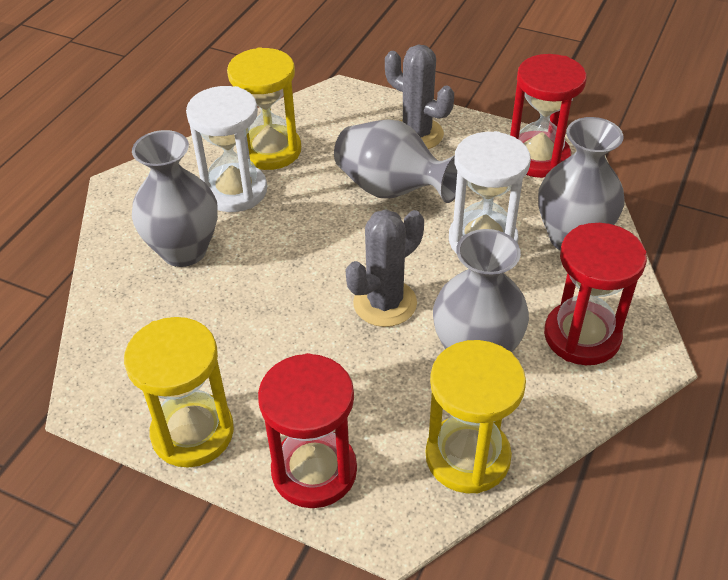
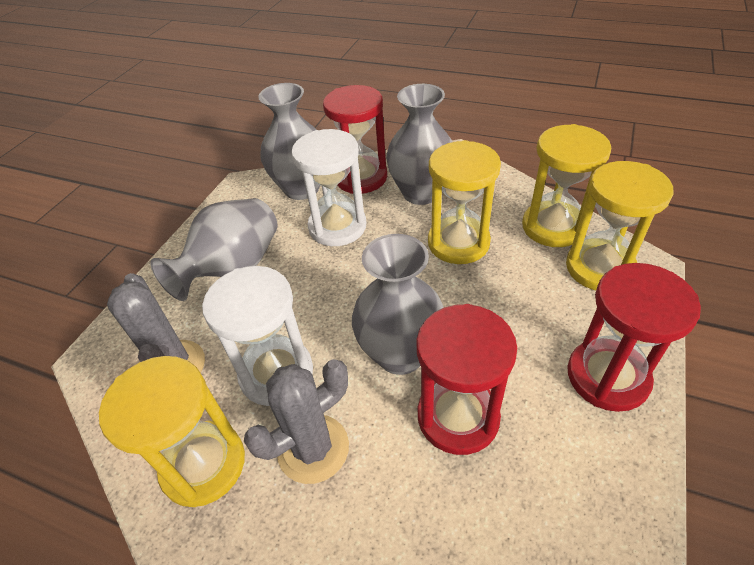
yellow hourglass: [124,317,234,468] [227,47,301,170] [426,340,526,493] = 3 -> [99,356,245,507] [428,140,501,264] [522,124,611,247] [566,161,674,290] = 4

